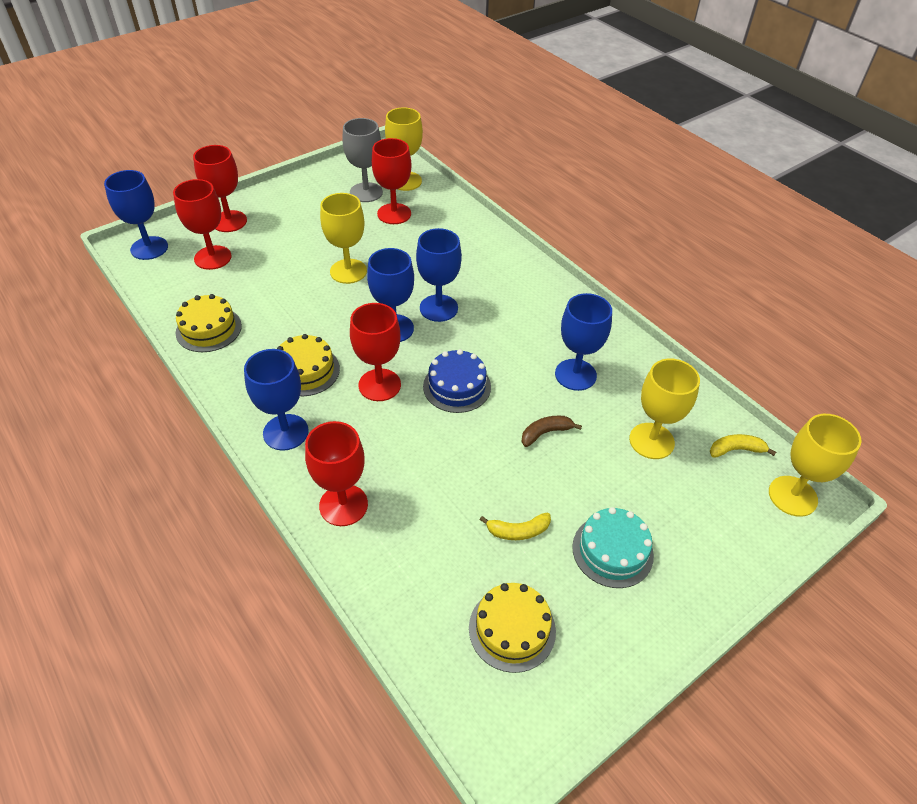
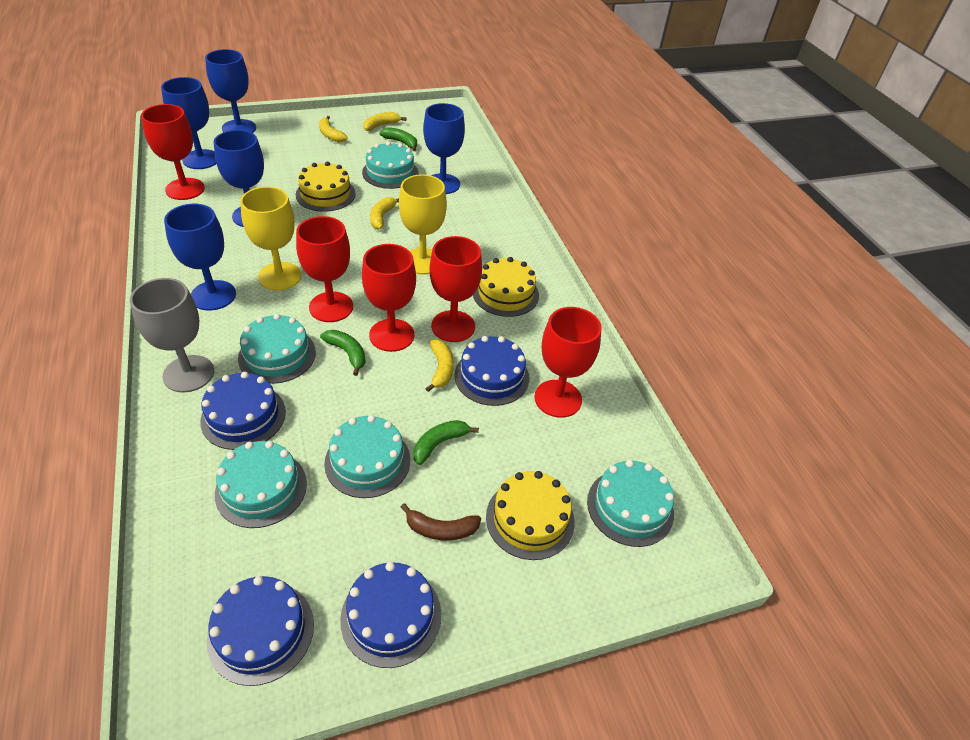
blue cake: [423,349,491,413] = 1 -> [200,372,286,450] [207,576,314,686] [340,562,441,668] [454,336,529,406] = 4
green banana: none = 0 -> [320,330,366,376] [379,127,417,151] [414,420,479,465] = 3
turquoise cake: [572,507,654,588] = 1 -> [215,441,307,528] [238,314,316,384] [324,415,410,498] [362,142,419,189] [587,460,674,547] = 5
yellow banana: [480,512,551,540] [710,434,776,458] = 2 -> [319,116,348,143] [363,112,406,131] [370,197,399,230] [425,340,454,392] = 4
yellow goblet: [320,193,367,284] [385,107,423,191] [629,359,700,459] [769,414,862,517] = 4 -> [240,187,301,291] [399,174,447,275] = 2

